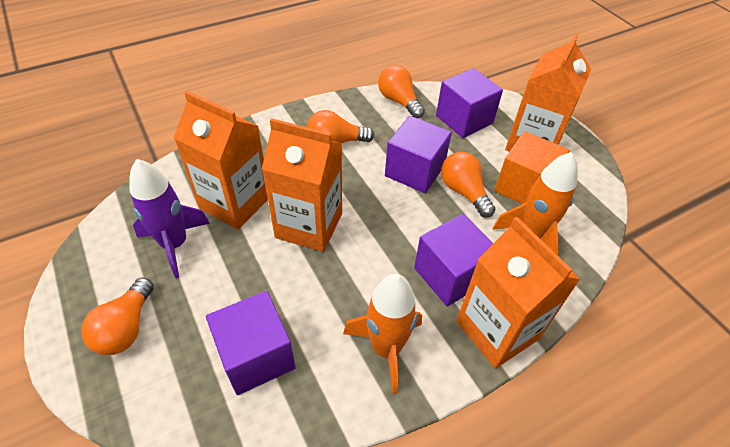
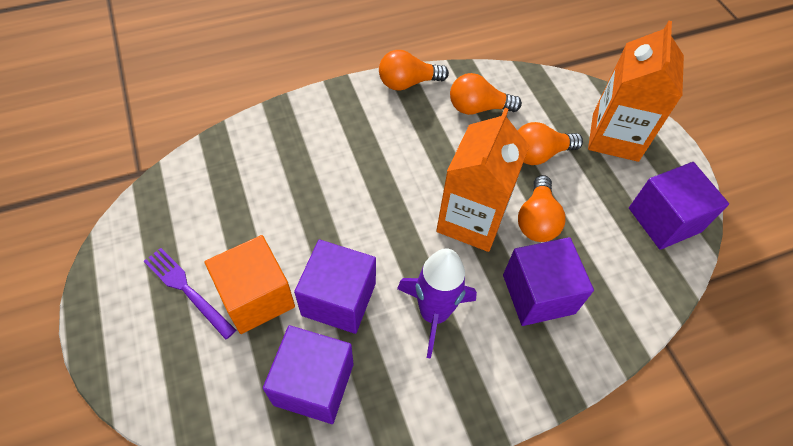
orange carton: [174,91,268,229] [262,118,342,252] [456,217,581,369] [505,33,591,152] = 4 -> [436,108,530,252] [588,20,684,162] = 2
orange rocket: [343,274,422,394] [493,152,578,255] = 2 -> none = 0
purple fork: none = 0 -> [144,248,236,340] = 1

